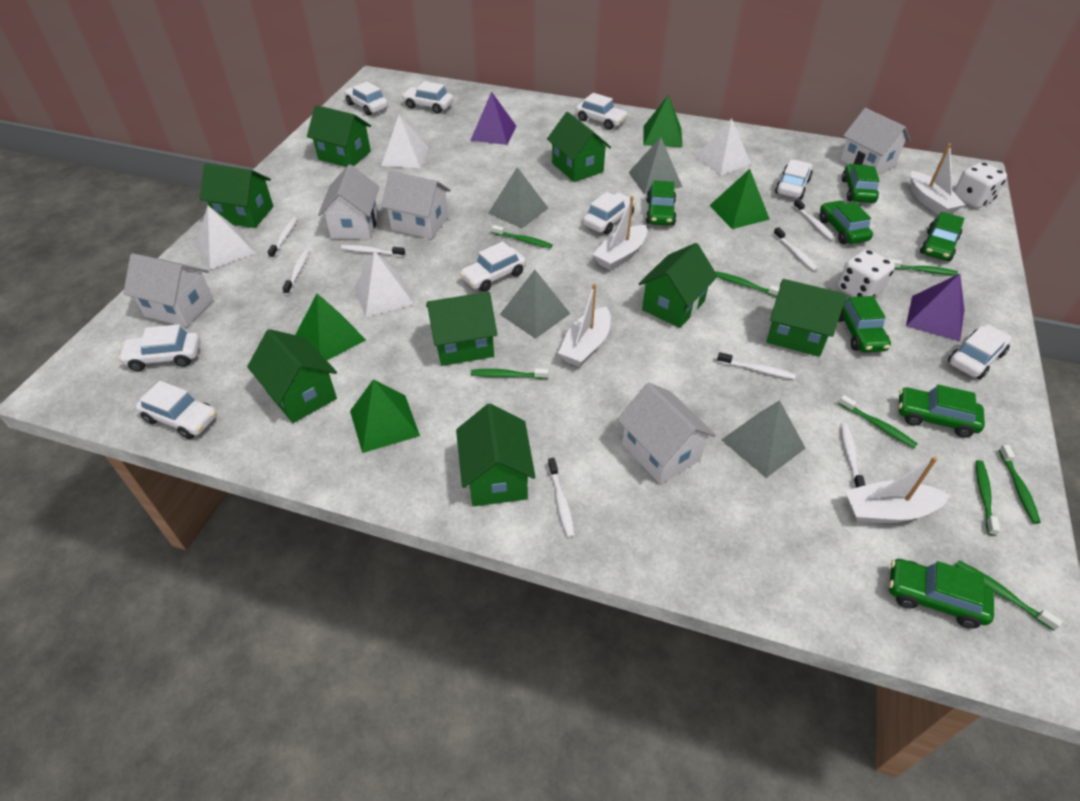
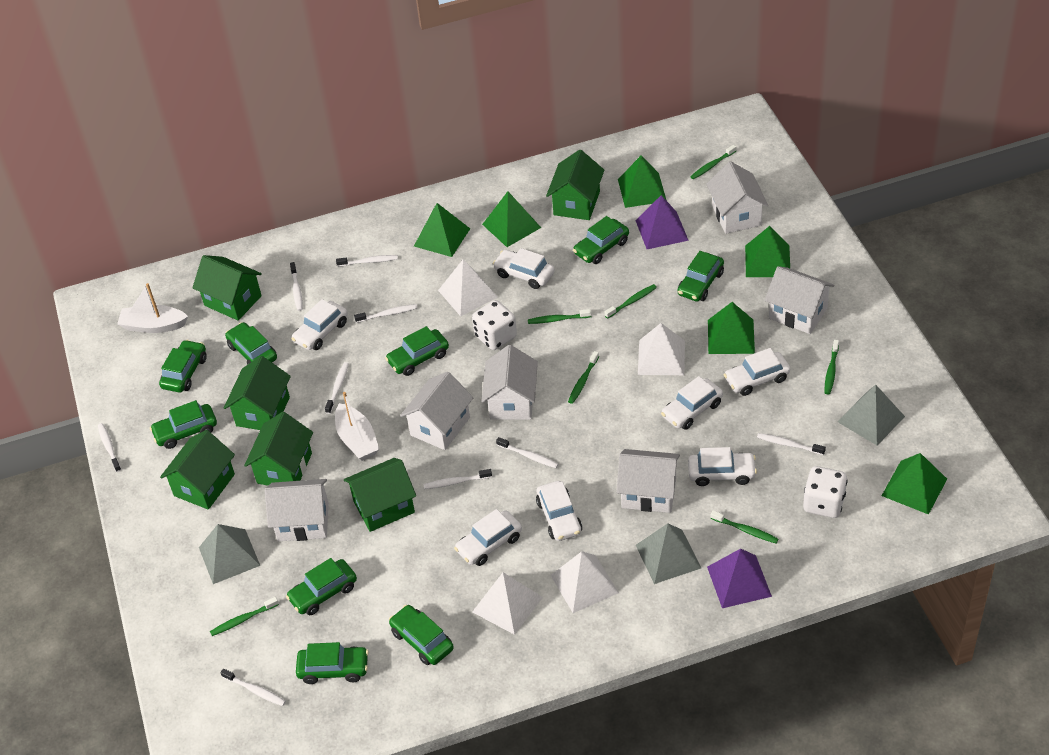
green car: [646,180,677,225] [819,200,873,244] [839,296,891,353] [842,164,880,203] [889,559,994,629] [899,385,985,438] [920,212,965,261] = 7 -> [150,400,217,449] [159,340,207,392] [225,322,277,365] [286,558,357,615] [296,642,369,684] [385,326,449,376] [389,605,454,665] [573,216,629,264] [677,251,724,302] = 9
green house: [200,164,274,228] [247,329,337,423] [307,105,371,167] [426,292,497,366] [456,403,536,506] [547,112,611,182] [639,243,718,328] [767,279,847,357] = 8 -> [160,430,235,510] [192,255,262,321] [224,356,291,430] [244,412,313,485] [344,458,416,532] [546,150,604,220] = 6
green pyramid: [295,294,366,360] [350,379,420,453] [643,95,682,147] [709,169,770,229] = 4 -> [414,203,470,257] [482,192,541,247] [618,155,667,208] [708,302,755,354] [745,226,790,277] [882,453,947,515] = 6
green toothbrush: [471,368,549,379] [492,225,553,248] [715,271,779,297] [838,395,918,448] [888,259,958,275] [955,560,1063,631] [976,460,1000,536] [999,445,1041,524] = 8 -> [210,597,279,636] [528,309,592,324] [568,351,599,404] [604,284,657,319] [690,145,736,179] [711,510,778,544] [824,340,839,394] = 7
grey pyramid: [488,167,548,228] [500,270,570,339] [628,137,682,194] [721,400,805,478] = 4 -> [199,524,260,584] [636,524,701,584] [838,385,905,445] = 3
white boat: [558,283,611,367] [593,196,647,271] [845,456,950,523] [911,143,965,215] = 4 -> [117,283,188,333] [335,392,379,461] = 2
white car: [118,325,200,371] [136,381,217,439] [344,81,388,116] [402,81,453,114] [460,242,526,292] [576,93,628,130] [583,192,635,235] [775,160,813,199] [948,324,1012,379] = 9 -> [291,299,348,350] [454,509,522,566] [493,248,555,289] [536,481,582,541] [661,376,723,430] [688,447,757,486] [724,348,790,396] = 7
white house: [123,253,214,327] [318,165,379,239] [381,171,450,239] [617,383,716,484] [840,108,911,175] = 5 -> [265,479,329,541] [400,372,473,450] [481,345,538,420] [617,449,680,513] [707,161,768,234] [765,266,834,334] = 6
white toothbrush: [267,217,297,258] [282,249,309,295] [341,245,405,257] [548,458,575,538] [717,352,796,379] [773,227,818,271] [793,199,835,240] [841,423,865,488] = 8 -> [98,423,121,472] [220,669,286,706] [290,262,303,311] [325,362,349,414] [336,255,398,267] [354,304,417,323] [424,469,492,489] [496,437,559,468] [757,433,826,455] = 9

